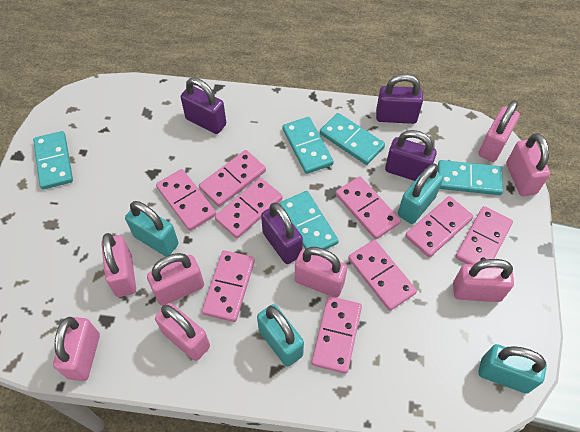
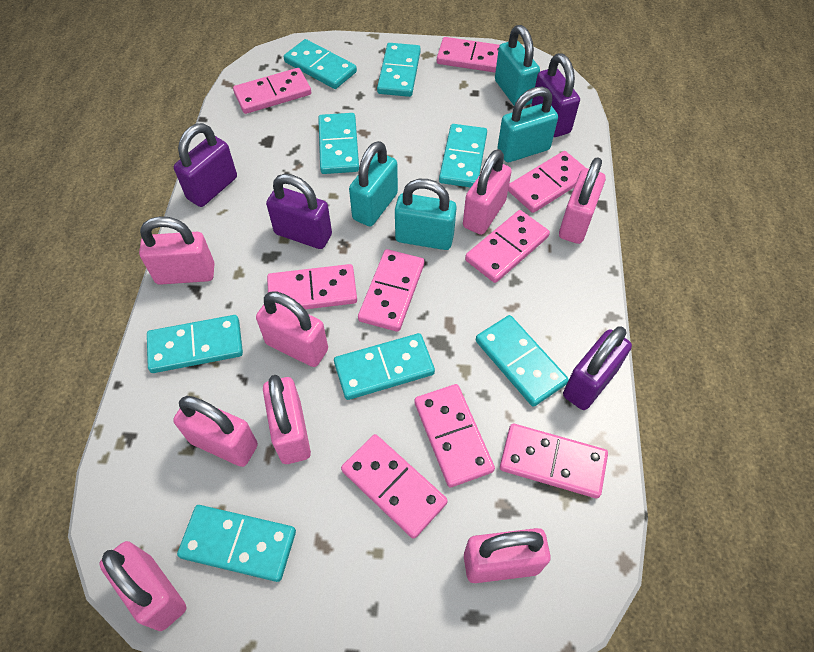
turquoise domino: [33,131,73,190] [280,191,339,250] [282,117,334,174] [320,113,385,165] [438,160,503,195] = 5 -> [147,315,243,373] [177,505,296,582] [284,39,357,89] [318,113,359,174] [334,333,435,400] [377,43,421,97] [439,124,487,187] [476,315,569,407] = 8

